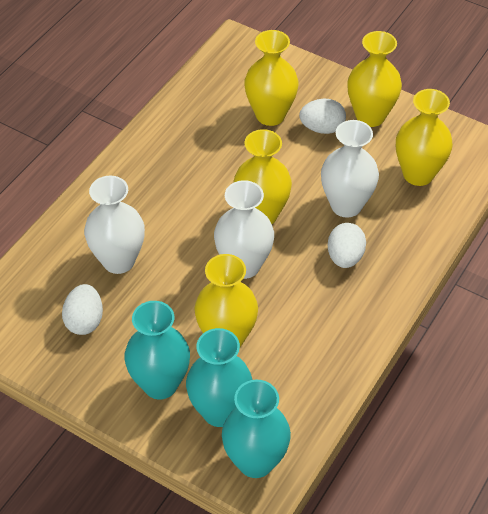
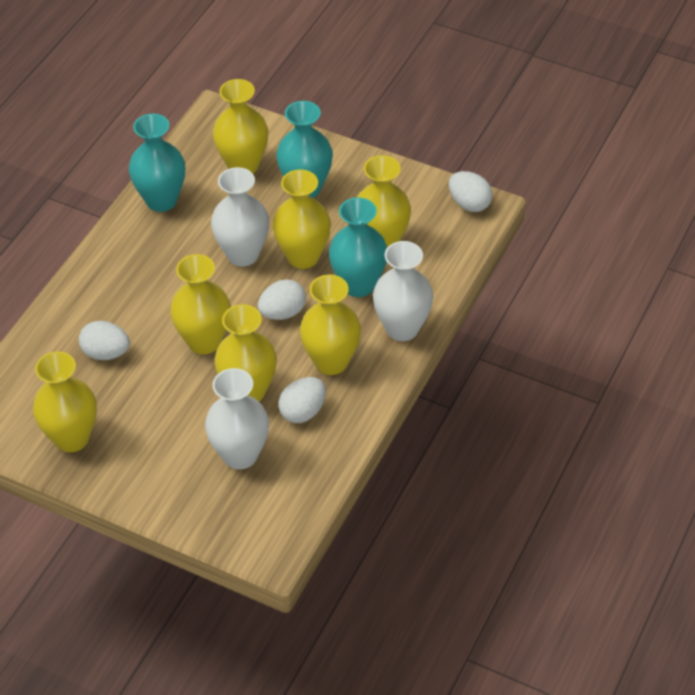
white egg: [62,284,103,335] [299,98,346,134] [328,223,366,268] = 3 -> [79,321,130,360] [258,279,306,320] [278,377,326,423] [449,171,493,212] = 4
yellow vase: [195,254,258,347] [233,129,292,224] [244,30,298,126] [347,31,402,127] [396,89,453,186] = 5 -> [33,351,97,452] [170,254,231,354] [213,79,268,174] [214,304,277,402] [272,170,331,269] [300,275,361,375] [357,155,411,248] = 7

